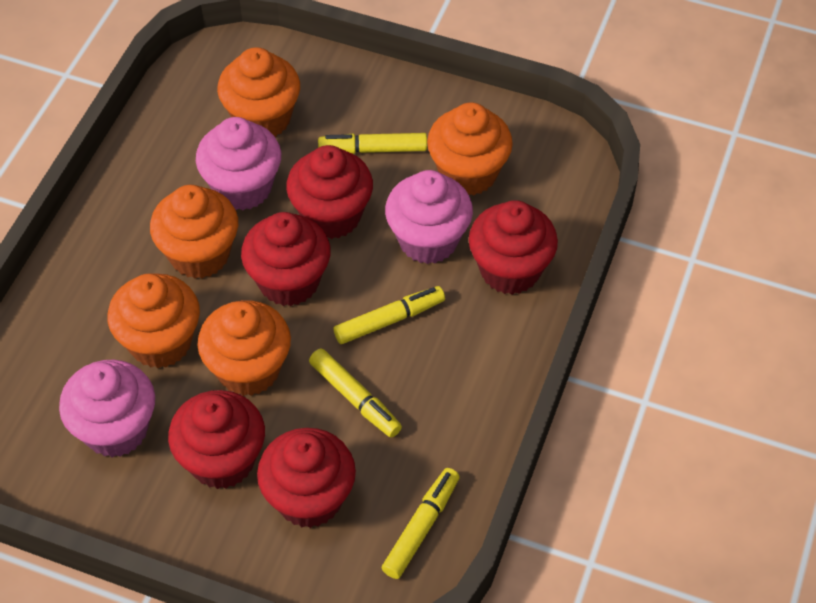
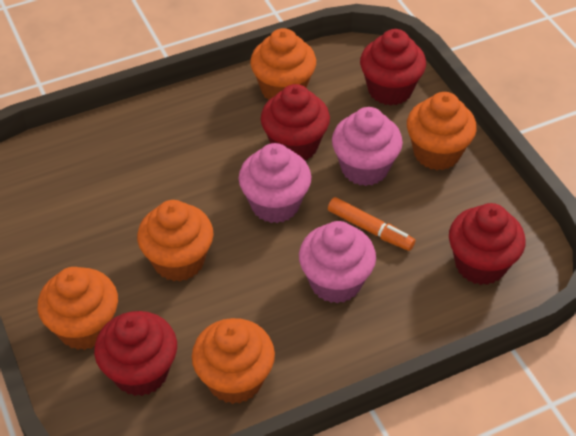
orange marker: none = 0 -> [328,197,415,251] = 1
red cupcake: [168,390,265,489] [241,212,331,306] [257,428,356,528] [286,145,373,239] [469,200,558,295] = 5 -> [94,311,177,396] [261,84,330,160] [360,29,426,106] [449,203,525,285] = 4
yellow marker: [309,348,402,438] [318,133,427,154] [333,286,445,344] [382,468,460,579] = 4 -> none = 0

